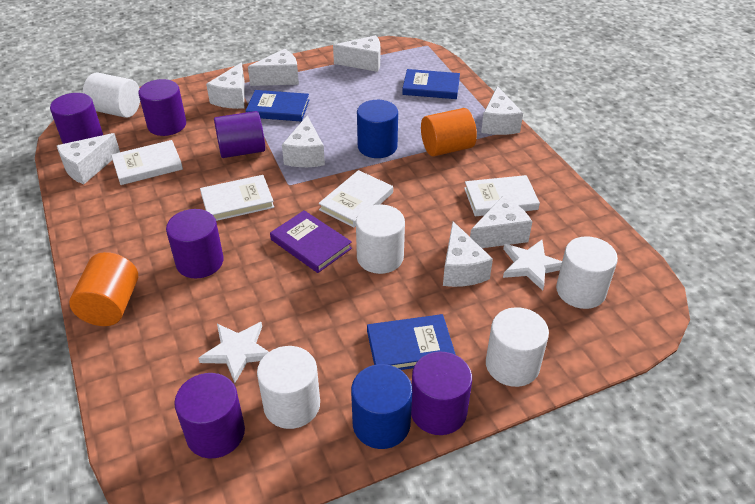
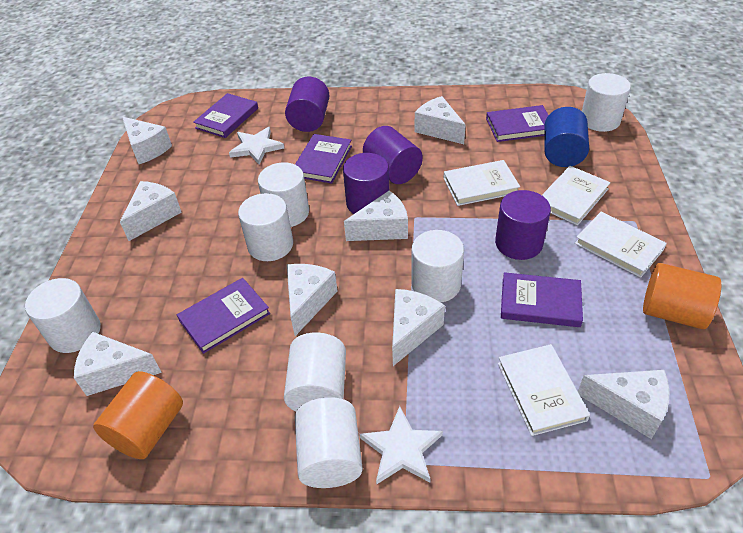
blue book: [246,90,309,122] [367,314,456,370] [402,69,460,99] = 3 -> none = 0
blue cylinder: [351,364,412,449] [357,100,398,158] = 2 -> [544,107,589,167] = 1
purple book: [270,210,352,273] = 1 -> [177,278,270,354] [193,93,258,138] [295,134,352,184] [486,105,549,142] [501,272,583,327] = 5
purple cylinder: [50,93,103,144] [138,79,186,136] [166,209,224,278] [174,373,245,458] [214,111,265,158] [411,352,472,435] = 6 -> [285,77,329,132] [343,153,389,214] [363,126,423,184] [495,190,551,260] = 4
white cylinder: [83,72,140,118] [257,346,320,429] [356,205,405,274] [486,307,549,387] [556,236,618,309] = 5 -> [25,278,101,353] [238,193,293,261] [258,162,309,227] [284,333,346,412] [295,397,363,488] [411,230,464,302] [582,73,631,132] = 7

